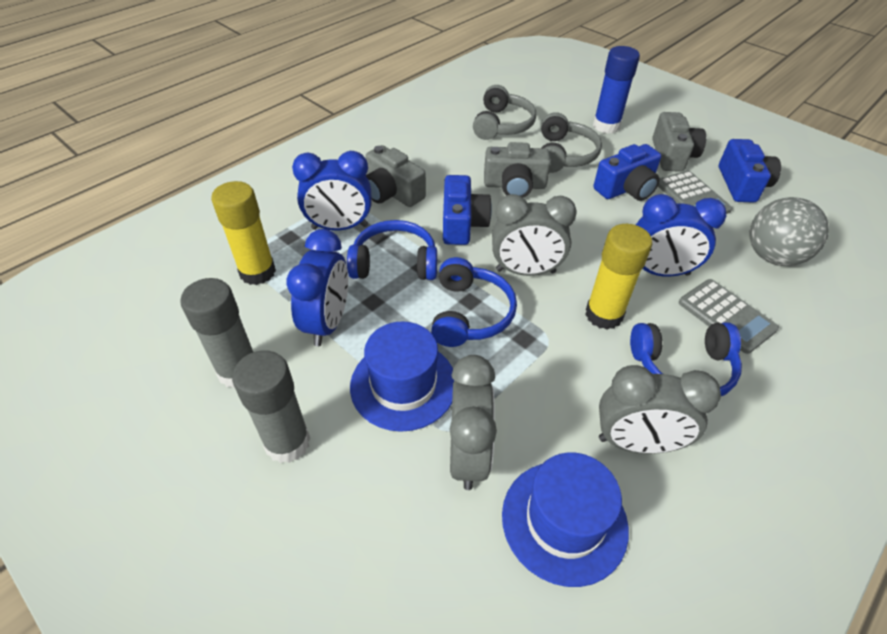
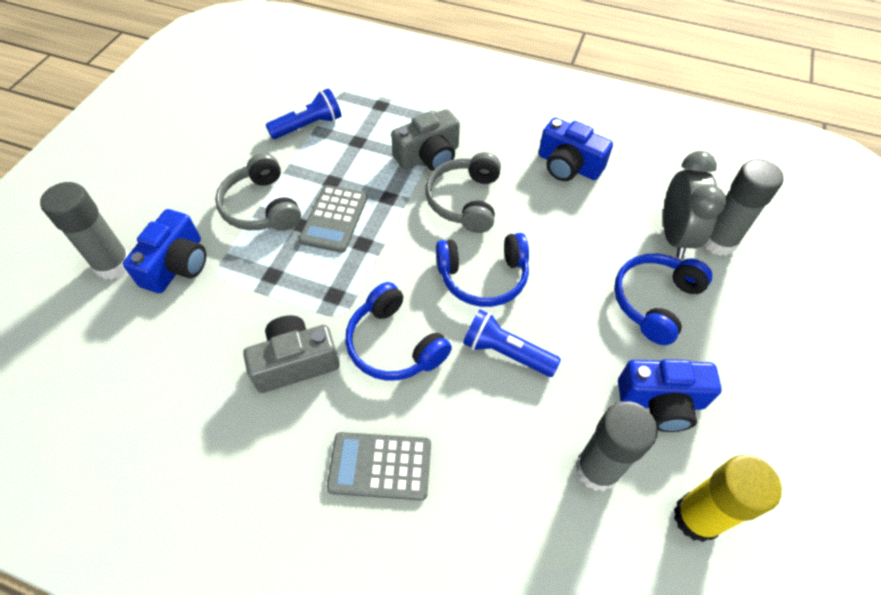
blue clock: [287,229,348,346] [292,151,372,231] [636,194,727,277] = 3 -> none = 0
blue flashlight: none = 0 -> [266,88,342,139] [463,309,561,377] = 2
blue glue stick: [593,46,640,134] = 1 -> none = 0
blue hat: [350,321,454,432] [502,452,629,587] = 2 -> none = 0
grey ball: [750,197,829,266] = 1 -> none = 0
grey camera: [365,145,426,207] [484,142,551,198] [652,112,706,172] = 3 -> [243,315,340,393] [391,109,460,171] = 2
grey clock: [450,355,497,490] [492,194,577,276] [599,365,721,454] = 3 -> [663,151,726,259] = 1
grey glue stick: [180,278,253,388] [232,350,310,463] = 2 -> [40,182,129,280] [575,401,658,491] [704,159,784,256] = 3
yellow glue stick: [211,181,276,285] [585,224,652,329] = 2 -> [674,455,782,542] = 1

